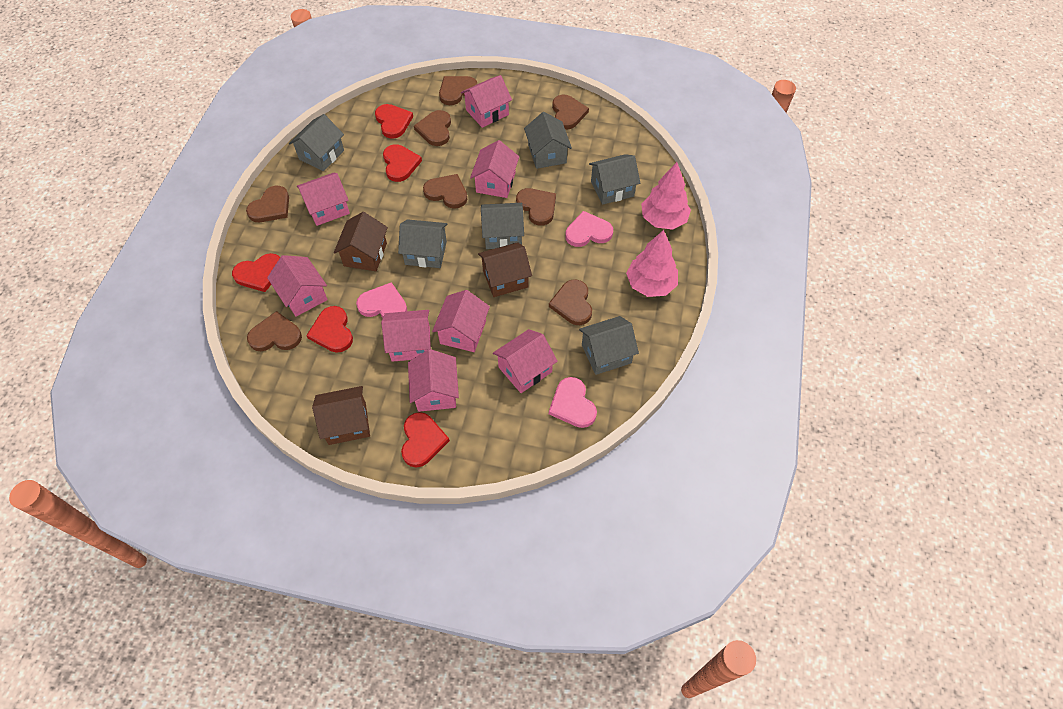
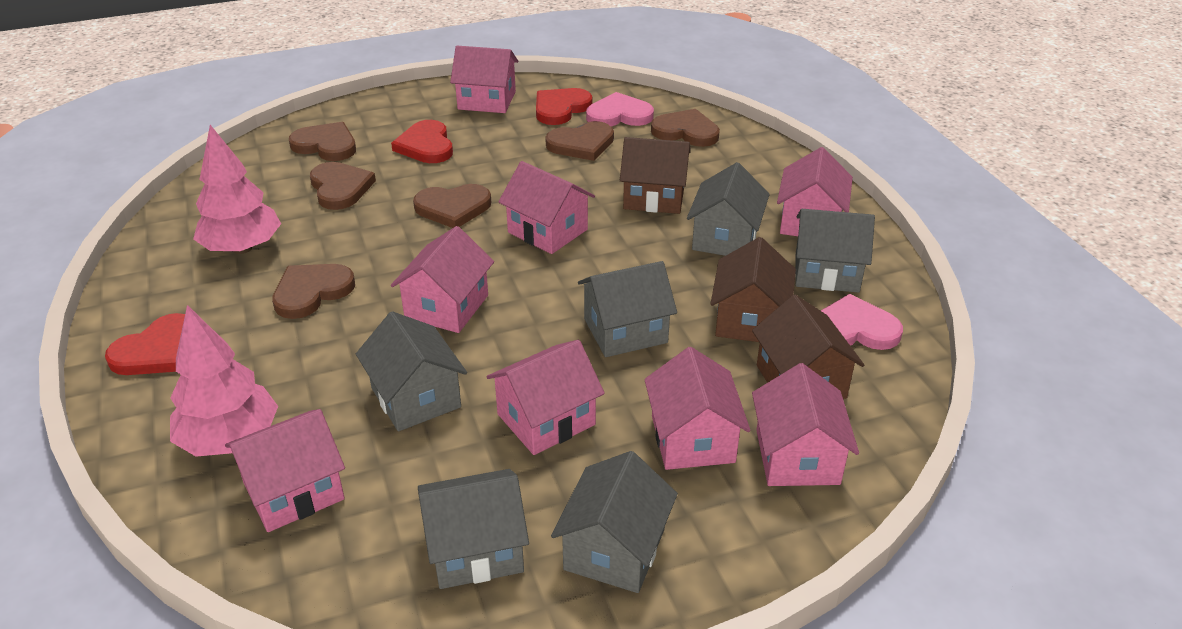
brown heart: [246,186,289,222] [247,311,302,351] [414,110,451,146] [423,174,467,209] [439,76,477,105] [516,188,556,226] [549,279,592,325] [552,95,589,130] = 8 -> [272,264,355,319] [289,122,356,161] [310,162,376,210] [413,184,491,228] [545,121,614,161] [651,109,720,147] = 6
pink heart: [356,282,407,318] [549,377,597,428] [565,211,613,247] = 3 -> [586,92,654,126] [821,294,903,350] = 2
red heart: [232,253,280,292] [306,306,353,353] [375,104,413,139] [383,144,422,182] [401,412,450,467] = 5 -> [105,313,185,375] [391,120,453,163] [536,88,592,125] = 3

